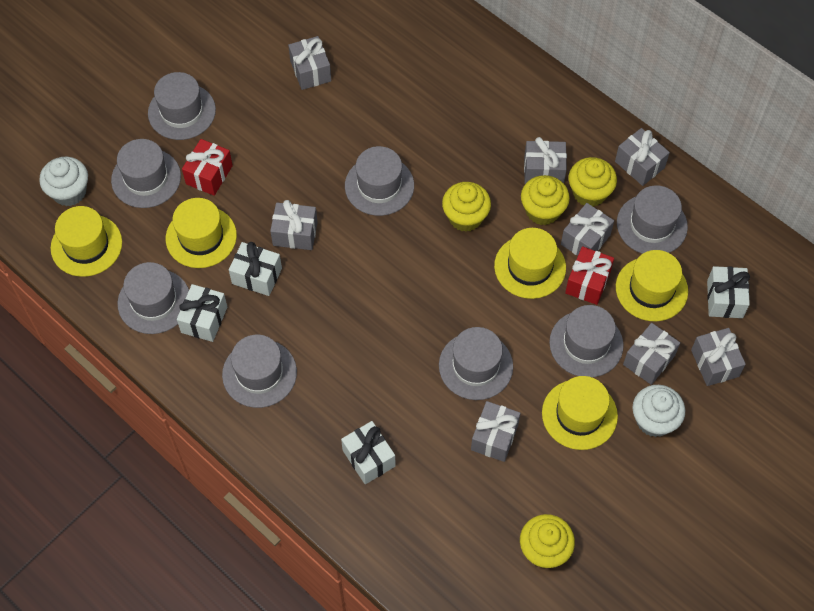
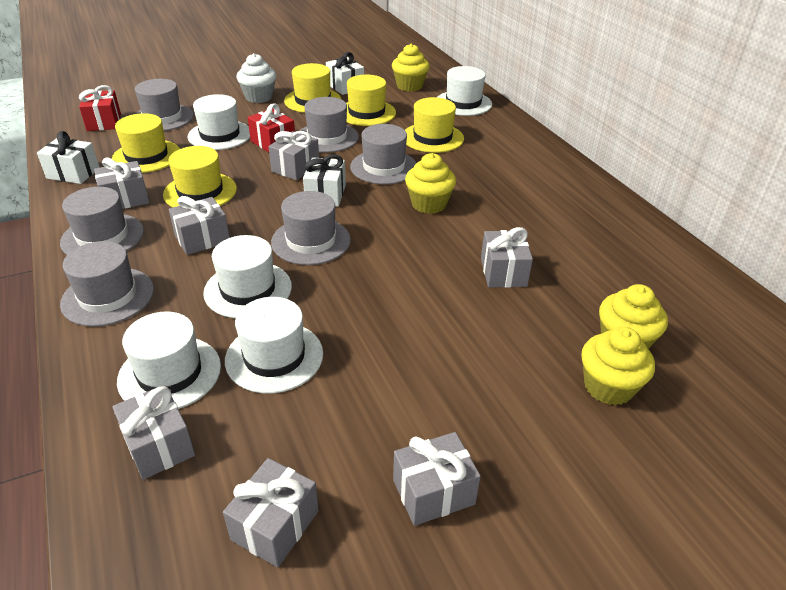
grey gift: [270,200,318,250] [288,36,331,90] [471,401,521,462] [524,137,567,184] [561,203,614,256] [615,128,670,186] [623,323,680,385] [691,328,746,386] = 8 -> [94,157,150,209] [112,385,195,480] [169,196,230,255] [223,458,319,567] [268,131,319,180] [393,432,481,526] [481,227,533,288] = 7
grey hat: [111,139,181,208] [117,262,189,334] [148,72,216,140] [222,335,297,408] [345,146,414,216] [439,327,513,400] [549,305,624,377] [617,185,688,254] = 8 -> [60,187,144,255] [60,241,154,327] [135,79,194,131] [271,191,351,265] [299,97,359,153] [350,124,416,184] = 6
white cupcake: [39,157,88,206] [632,385,685,437] = 2 -> [236,53,277,103] = 1
white gift: [177,284,227,342] [229,242,282,296] [341,421,396,484] [707,266,750,318] = 4 -> [37,131,100,184] [303,154,346,207] [326,52,364,95] = 3
white hat: none = 0 -> [117,311,221,409] [188,94,250,150] [203,235,292,318] [225,297,323,393] [437,66,492,116] = 5

